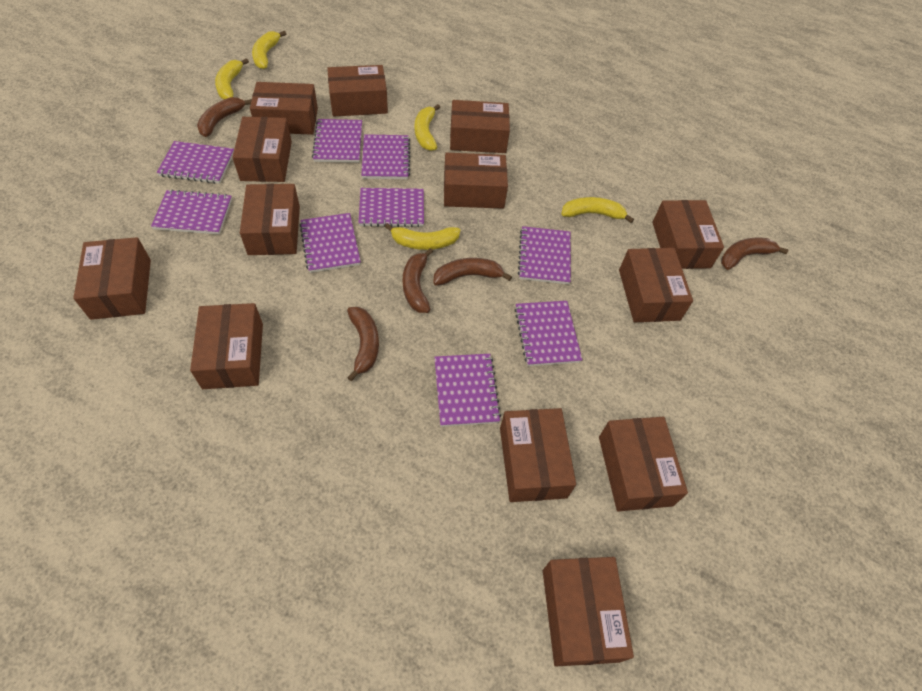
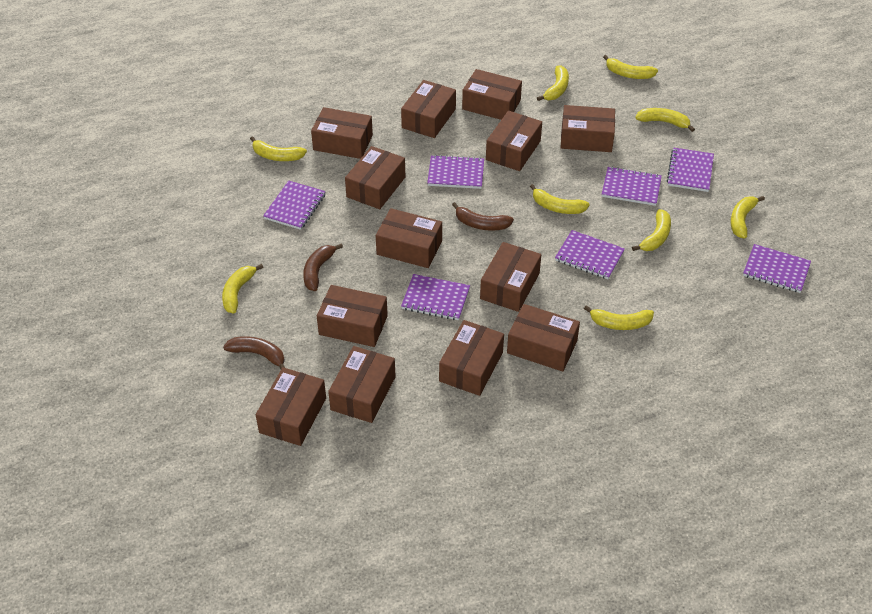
brown banana: [197,97,252,137] [347,307,379,381] [403,248,433,313] [433,258,512,286] [721,238,789,270] = 5 -> [223,336,285,369] [303,244,343,291] [452,202,514,231] = 3
purple notebook: [151,189,232,235] [157,141,234,184] [299,213,361,273] [312,119,362,163] [358,188,424,227] [361,134,410,179] [434,354,501,427] [515,301,582,366] [518,226,571,284] = 9 -> [263,181,326,230] [401,274,470,320] [427,155,484,189] [555,230,625,279] [602,166,662,206] [667,148,714,192] [743,244,811,293] = 7
yellow banana: [215,58,249,99] [252,31,286,69] [385,223,460,250] [415,104,440,151] [561,197,634,223] = 5 -> [222,264,264,314] [250,136,307,161] [530,184,590,214] [537,65,569,101] [584,305,654,330] [603,55,658,79] [632,209,671,251] [635,108,695,132] [731,196,765,239] = 9

